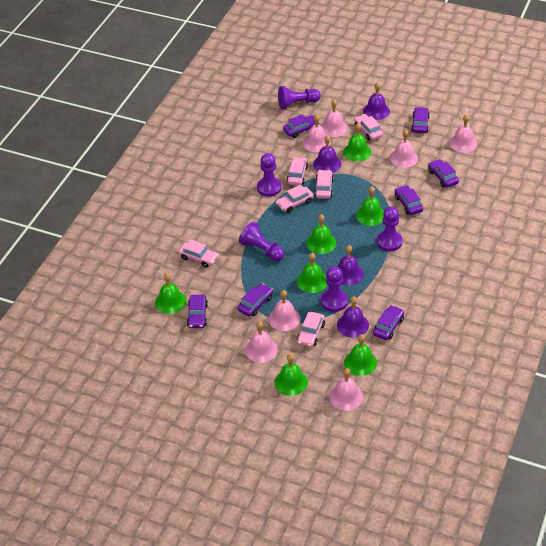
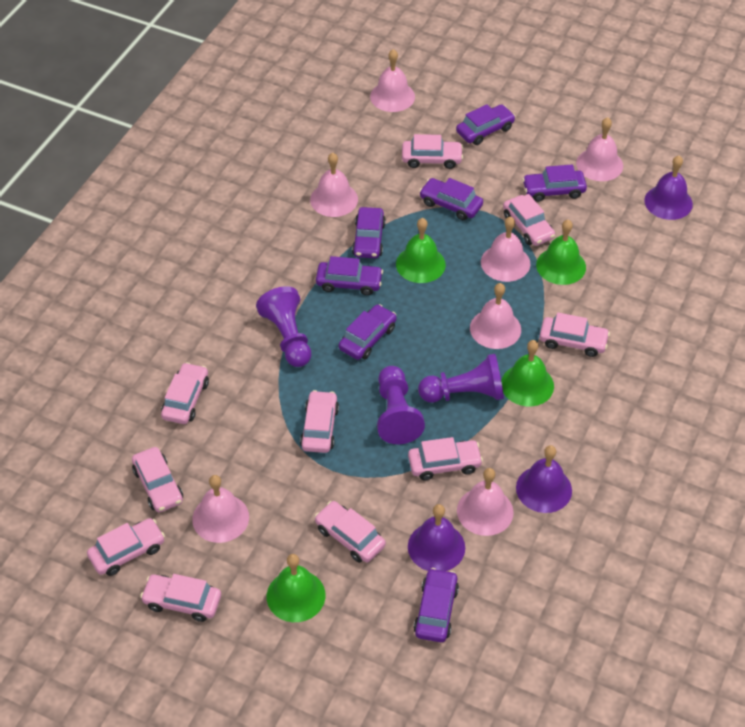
green bell: [155,273,186,314] [274,354,308,396] [297,253,327,293] [306,214,336,254] [343,123,371,161] [344,334,377,376] [356,186,384,226] = 7 -> [267,554,325,622] [396,218,446,283] [501,340,554,406] [536,220,586,285] = 4
pink car: [178,239,219,268] [276,185,314,213] [286,157,308,185] [297,312,325,347] [314,170,334,199] [354,114,383,140] = 6 -> [87,518,165,576] [132,447,183,512] [140,574,221,622] [161,362,209,424] [300,390,339,453] [315,501,386,563] [402,134,463,169] [408,437,483,480] [503,194,555,246] [539,313,610,357] = 10
purple bell: [313,135,341,173] [337,245,364,285] [337,297,369,338] [363,82,390,120] = 4 -> [408,504,465,571] [516,445,572,513] [644,155,693,220] = 3
purple pawn: [239,222,285,261] [257,153,282,197] [278,86,321,109] [321,266,348,312] [376,207,403,251] = 5 -> [256,286,311,367] [377,366,425,444] [418,354,504,403] = 3

